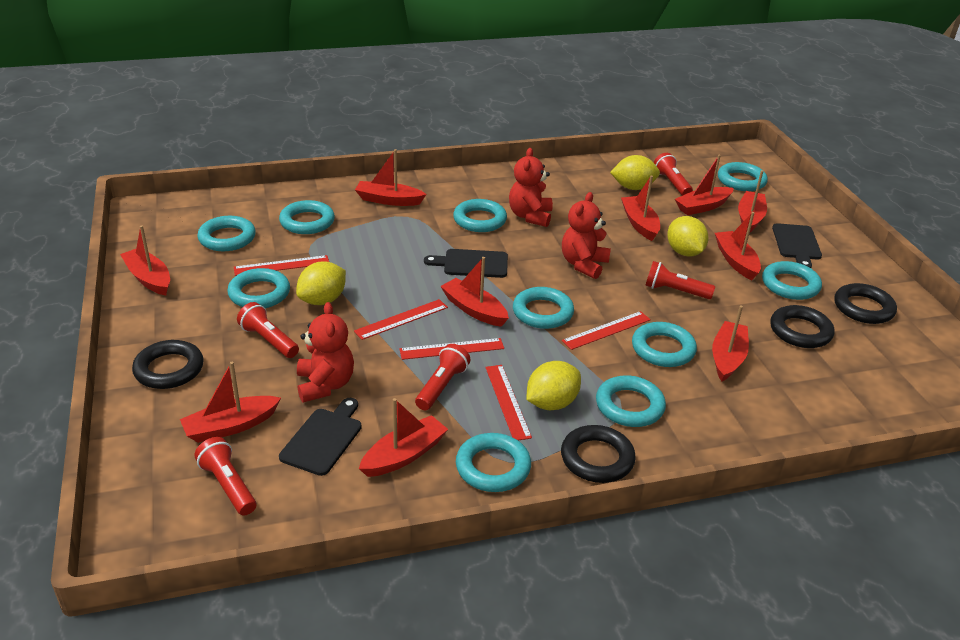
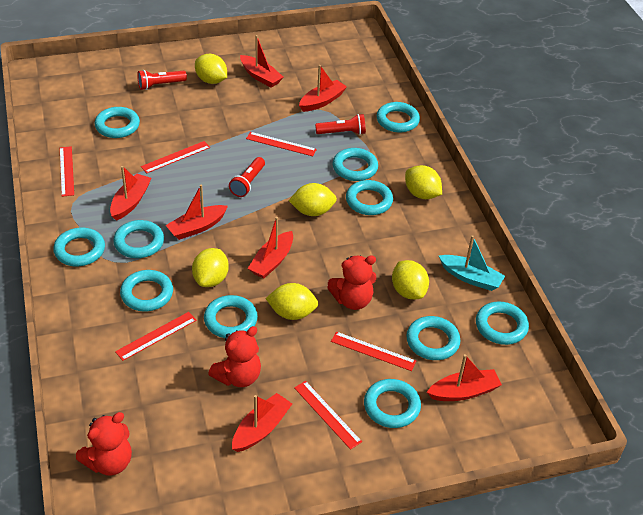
black cutting board: [279,398,362,476] [424,249,508,278] [772,223,822,268] = 3 -> none = 0
black ring: [132,340,204,389] [561,425,636,483] [770,305,834,348] [834,283,897,324] = 4 -> none = 0
red boat: [120,225,170,296] [180,362,281,443] [355,149,427,206] [359,398,448,477] [440,257,509,327] [621,176,660,241] [675,154,734,215] [712,306,749,382] [715,212,761,280] [738,170,767,232] = 10 -> [110,166,152,221] [166,185,228,240] [232,393,292,452] [240,35,284,88] [248,217,293,279] [299,65,347,112] [427,354,502,401] = 7
red flashlight: [194,437,256,516] [237,302,299,358] [415,344,471,410] [645,261,715,299] [654,153,693,196] = 5 -> [137,70,187,90] [229,157,265,197] [315,114,366,135] = 3
red ruler: [234,255,329,276] [354,299,448,340] [399,338,504,360] [485,365,532,440] [562,311,651,350] = 5 -> [60,146,74,197] [115,312,196,361] [141,141,210,173] [246,132,317,156] [294,381,362,450] [331,332,416,371] = 6
turquoise boat: none = 0 -> [439,235,505,291] = 1
turquoise ring: [197,216,256,251] [227,268,290,308] [279,200,335,234] [453,199,507,232] [456,433,531,492] [513,287,574,329] [596,375,666,427] [632,322,697,367] [718,162,768,191] [762,261,822,300] = 10 -> [53,228,105,266] [95,107,140,138] [113,220,164,258] [120,270,173,312] [204,295,258,338] [332,148,378,181] [346,180,393,215] [364,379,421,428] [376,102,420,133] [406,316,460,360] [476,301,529,345] = 11
yellow lemon: [296,261,346,305] [526,361,581,410] [610,155,660,190] [667,216,709,257] = 4 -> [192,248,229,287] [195,54,227,84] [265,283,318,320] [289,183,337,216] [392,260,429,299] [405,165,442,199] = 6

